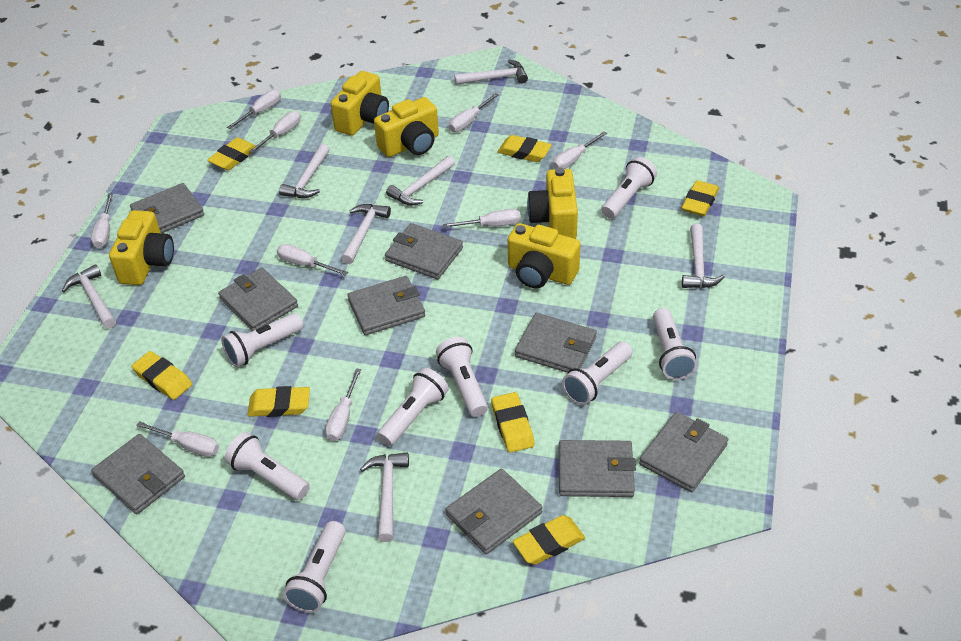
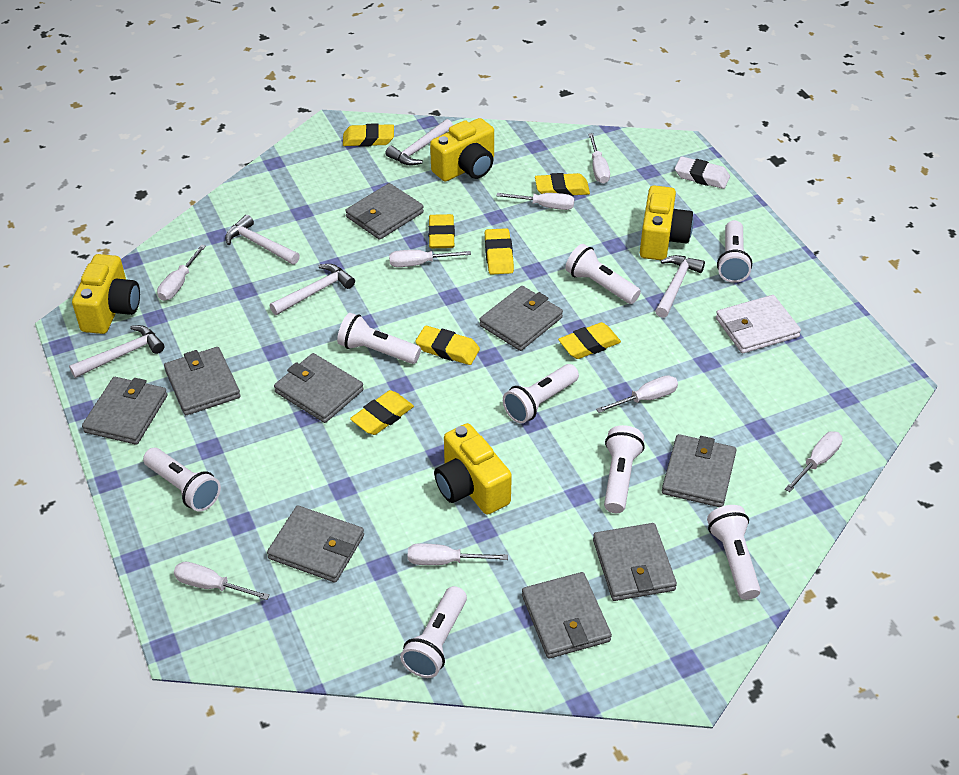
white eraser: none = 0 -> [675,156,730,189] = 1
white hammer: [62,264,116,329] [279,144,330,198] [341,204,391,264] [360,452,409,542] [386,156,455,205] [454,60,528,85] [682,224,725,288] = 7 -> [69,325,164,378] [225,215,300,265] [270,264,355,315] [385,119,453,166] [655,255,705,318] = 5
white screwdriver: [91,193,113,248] [136,421,219,457] [227,89,281,129] [249,111,301,153] [277,244,348,276] [325,368,361,441] [443,209,521,228] [449,93,499,132] [552,131,607,169] = 9 -> [157,244,206,301] [174,562,270,600] [389,250,471,267] [408,543,508,565] [496,193,575,210] [588,133,610,184] [596,375,678,413] [785,431,843,492] = 8
white wallet: none = 0 -> [716,295,801,354] = 1
yellow camera: [109,210,174,285] [331,71,389,136] [374,97,439,157] [508,223,580,288] [527,167,578,239] = 5 -> [72,254,140,334] [430,118,494,181] [434,423,512,515] [640,185,693,260] = 4

